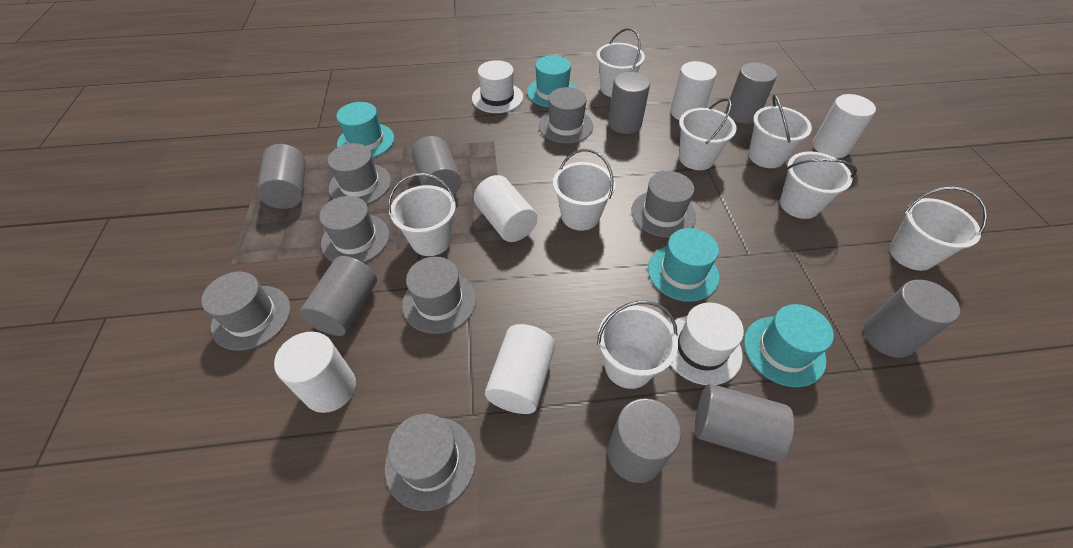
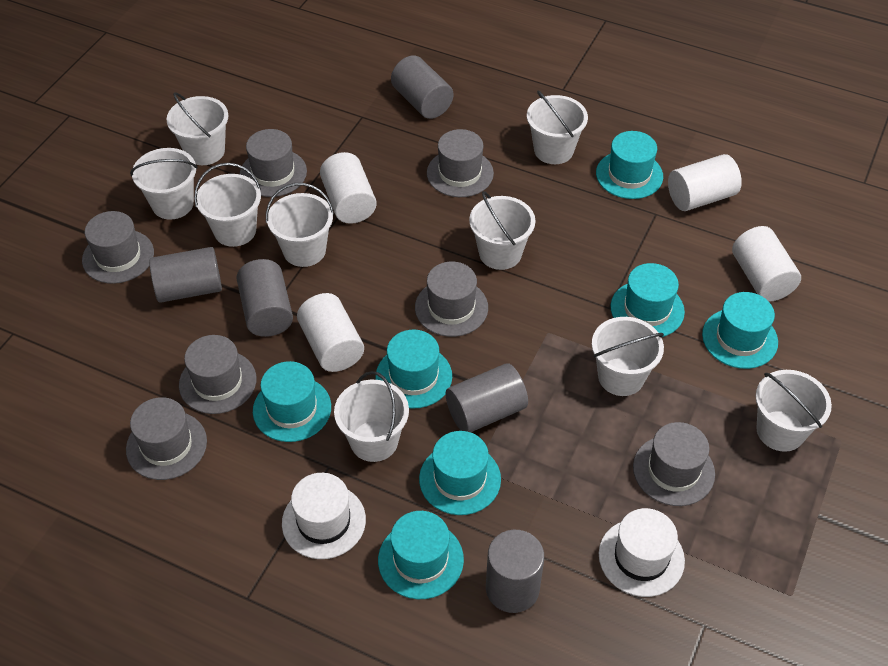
grey cylinder: [257,144,306,209] [300,256,377,336] [411,136,461,194] [608,72,650,134] [608,398,681,483] [695,384,794,462] [726,63,777,124] [864,280,960,358] = 8 -> [149,247,222,303] [236,259,293,337] [391,55,454,119] [446,363,528,432] [486,530,544,613] = 5
turquoise hat: [336,102,394,158] [527,55,577,107] [648,228,719,302] [744,304,834,387] = 4 -> [253,361,331,442] [375,330,452,409] [378,511,464,599] [419,431,501,515] [596,131,663,199] [611,263,685,337] [702,292,778,369] = 7
white bucket: [388,173,456,256] [553,149,615,231] [596,28,645,97] [597,301,678,389] [679,98,737,170] [748,94,812,168] [780,151,857,219] [889,186,988,271] = 8 -> [130,148,198,220] [166,92,229,165] [194,163,261,247] [266,183,334,267] [334,371,409,462] [469,191,535,270] [527,90,588,164] [592,317,664,396] [756,370,832,452] = 9
white cylinder: [274,332,356,413] [474,175,537,242] [485,324,555,414] [670,61,717,120] [813,94,876,158] = 5 -> [297,293,364,372] [320,152,377,224] [668,154,742,211] [732,226,801,302] = 4

